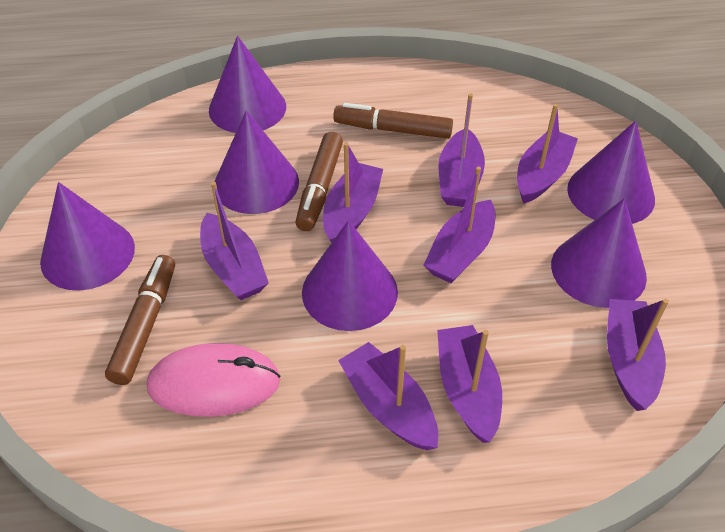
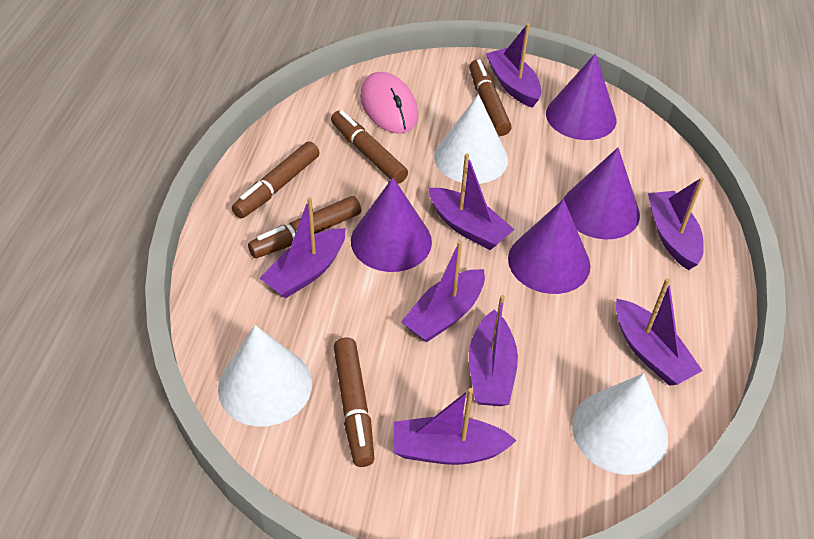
brown marker: [105,255,175,385] [295,132,343,231] [333,103,453,139] = 3 -> [232,141,320,218] [248,196,361,258] [331,110,408,184] [334,338,374,467] [469,59,511,136] = 5
purple cone: [40,182,135,291] [209,36,286,133] [215,110,299,214] [302,220,398,331] [551,198,647,308] [567,121,655,224] = 6 -> [351,177,432,272] [508,199,590,294] [546,53,616,140] [564,147,640,239] = 4
white cone: none = 0 -> [218,325,312,427] [434,94,508,184] [572,373,668,475] = 3

